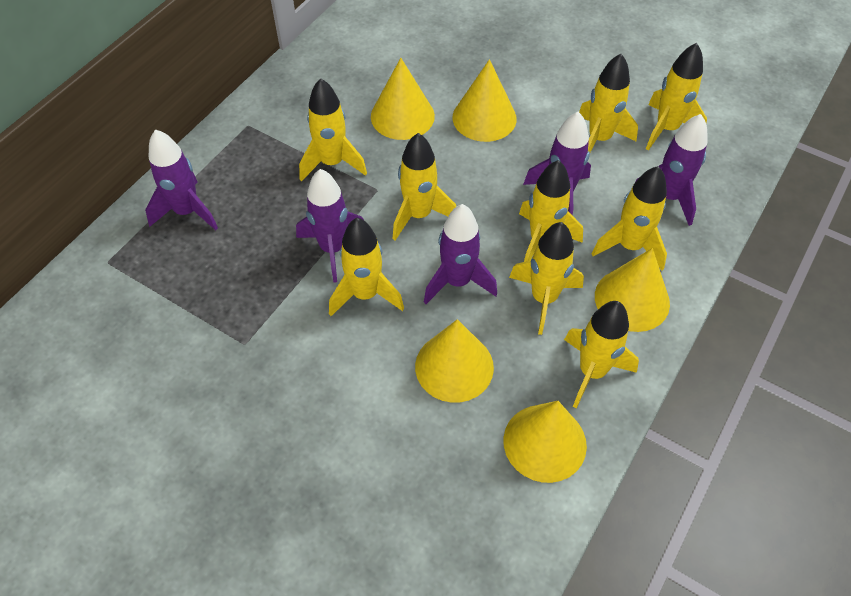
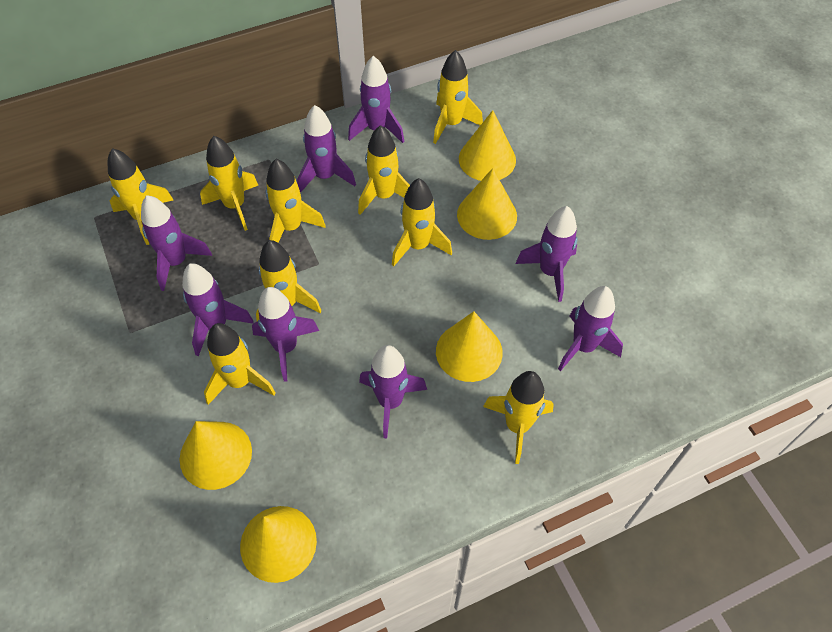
purple rocket: [145,129,218,230] [296,169,364,283] [424,204,497,304] [523,112,591,215] [636,114,708,226] = 5 -> [141,195,212,291] [182,263,254,356] [252,287,319,382] [297,105,356,193] [348,56,404,143] [359,345,427,439] [516,206,578,302] [558,286,623,371] = 8

